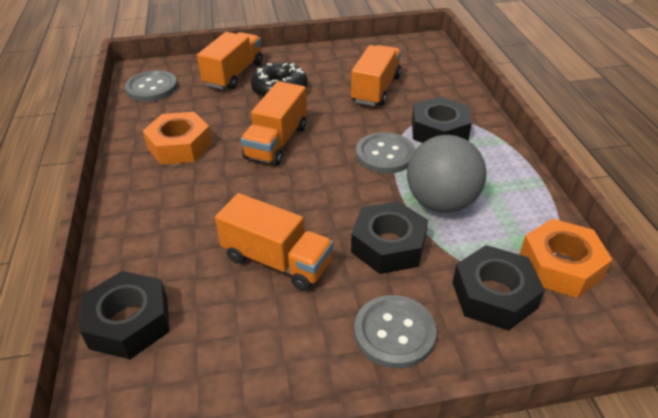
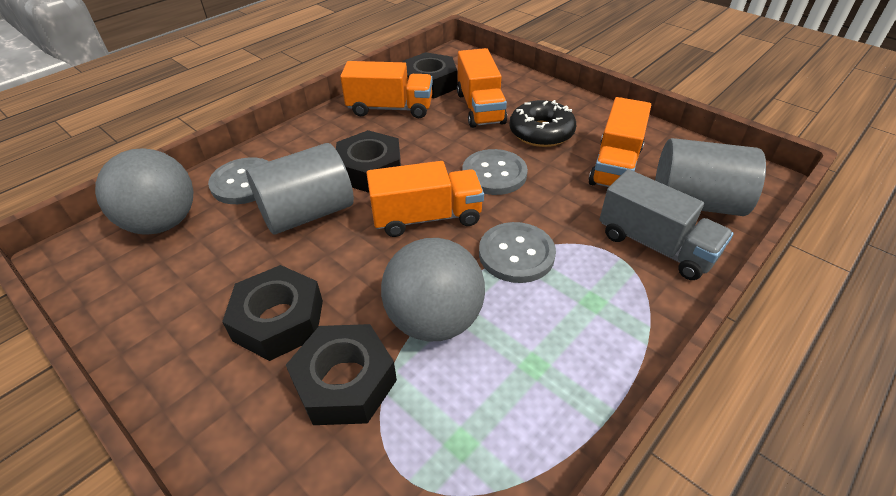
grey ball: [407,135,486,213] = 1 -> [95,148,193,235] [381,238,485,341] = 2
grey cylinder: none = 0 -> [246,143,354,234] [655,138,766,216] = 2
grey truck: none = 0 -> [599,169,734,280] = 1
orange nut: [143,112,212,164] [520,219,612,298] = 2 -> none = 0

